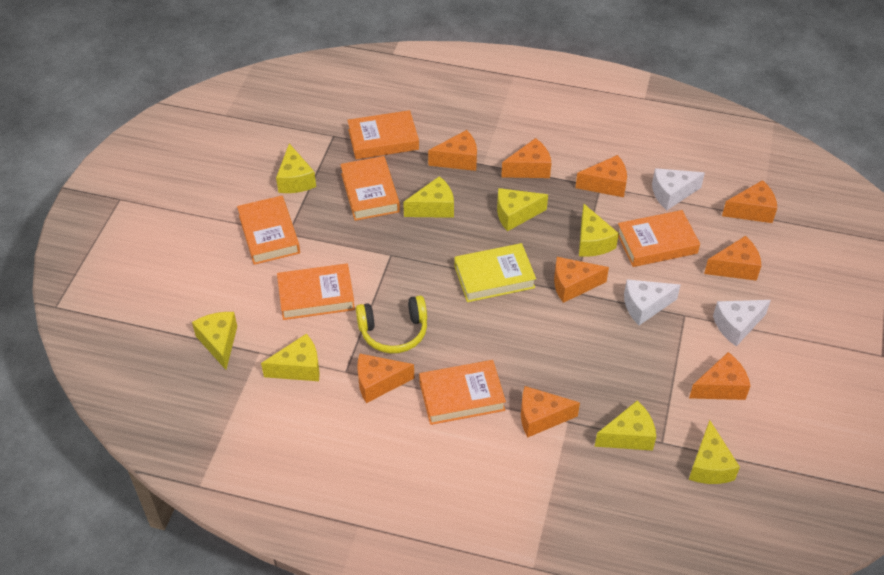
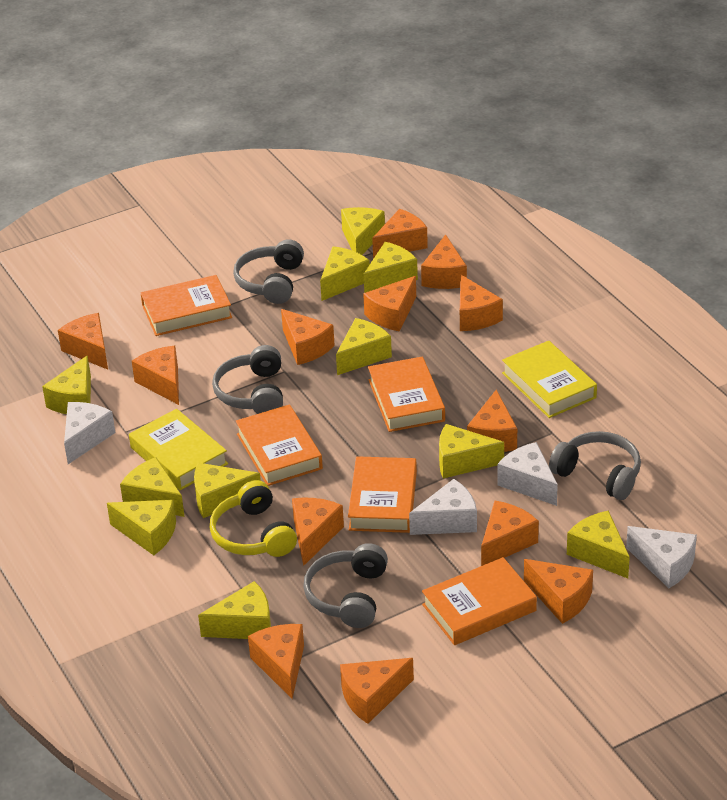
grey headphones: none = 0 -> [212,345,283,414] [233,239,304,304] [303,543,388,628] [549,431,641,500] = 4
orange book: [237,196,300,265] [277,263,355,320] [340,156,400,221] [347,110,419,159] [419,360,506,425] [618,210,700,267] = 6 -> [141,275,232,336] [236,404,323,486] [348,456,417,533] [368,357,445,432] [422,557,537,645] = 5
orange cheese: [357,354,414,403] [428,130,477,171] [501,138,551,178] [521,386,580,438] [554,257,609,303] [575,155,627,197] [689,352,751,400] [704,236,762,281] [722,180,777,223] = 9 -> [58,313,108,370] [132,346,179,405] [248,624,304,699] [281,309,335,365] [292,498,344,566] [340,658,414,724] [363,276,416,332] [372,209,428,259] [421,234,467,289] [460,275,503,331] [467,390,517,452] [481,500,539,566] [524,559,593,624] = 13
white cheese: [624,279,681,325] [652,168,705,210] [713,300,771,347] = 3 -> [64,402,115,464] [409,479,477,535] [497,442,558,506] [626,526,697,588] = 4
yellow book: [454,243,536,302] = 1 -> [129,409,228,490] [502,341,597,418] = 2
yellow cheese: [192,312,237,370] [261,333,320,381] [276,144,316,193] [403,176,454,218] [497,188,548,231] [579,204,619,257] [594,400,656,451] [689,420,740,484] = 8 -> [42,355,91,414] [107,500,176,555] [120,457,185,517] [194,463,261,518] [198,581,271,639] [320,246,370,301] [336,318,392,375] [341,207,385,255] [364,242,418,293] [439,424,504,479] [567,510,630,578] = 11

